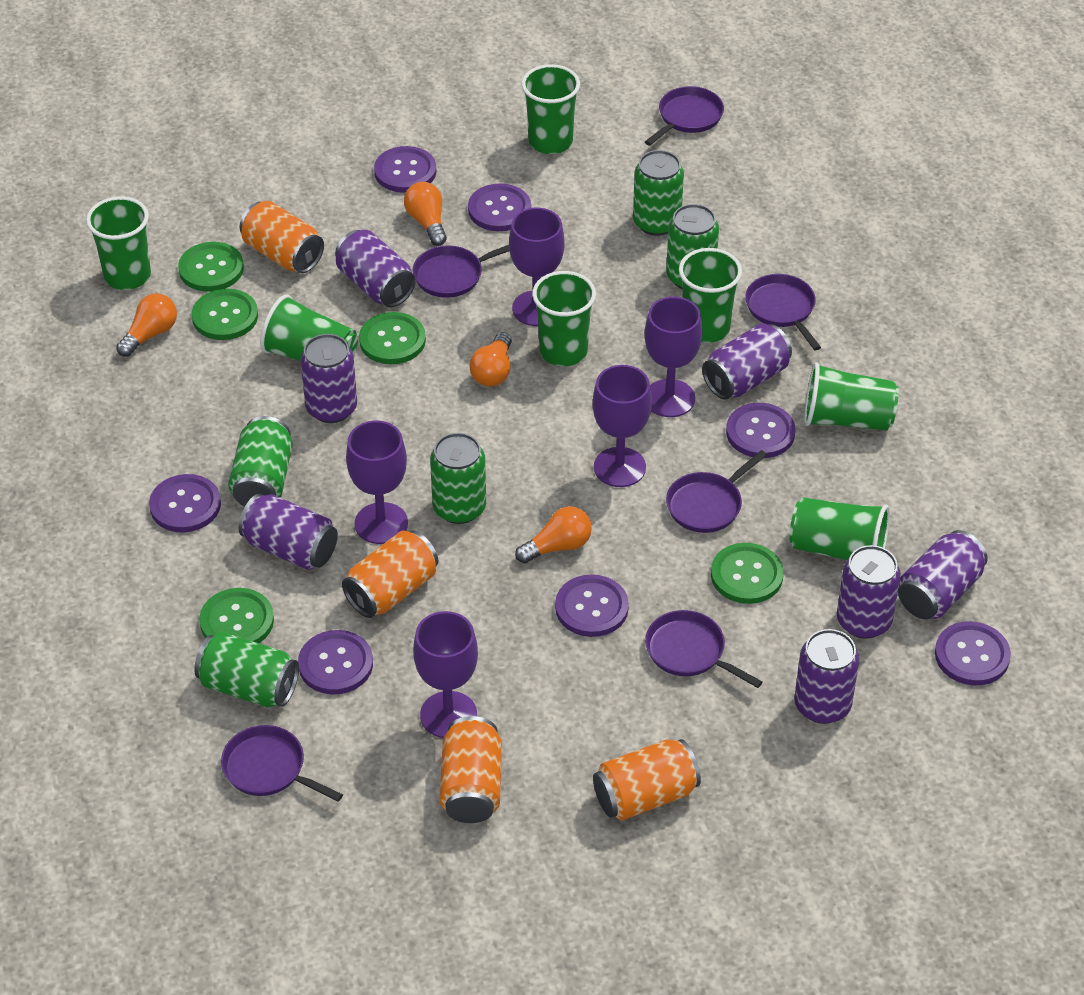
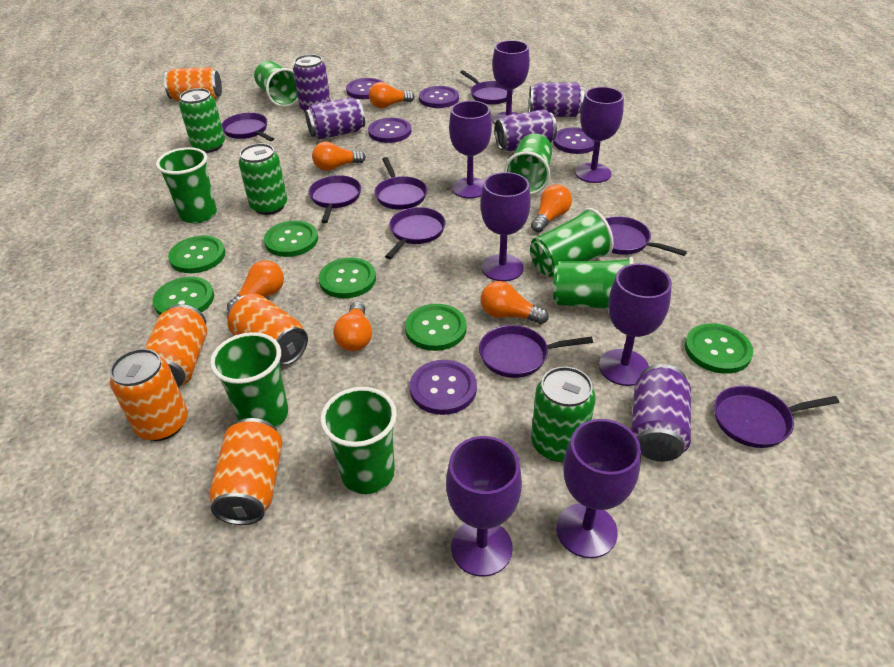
green button: [178,242,244,292] [192,289,258,340] [199,588,274,643] [359,312,426,364] [711,543,784,604] = 5 -> [152,277,214,315] [168,236,225,273] [264,221,318,257] [319,257,376,298] [405,304,467,351] [685,323,753,374] = 6
green can: [194,632,299,707] [228,416,293,506] [430,433,486,524] [633,150,684,236] [666,204,719,289] = 5 -> [179,88,225,153] [239,143,287,215] [531,366,596,462] = 3
orange can: [240,201,324,273] [342,531,438,618] [440,716,502,823] [593,739,701,820] = 4 -> [110,349,188,441] [144,304,207,387] [164,67,222,101] [209,418,283,525] [227,294,308,366] = 5
orange light bulb: [116,293,177,357] [404,182,447,246] [469,332,512,387] [515,506,592,563] = 4 -> [227,260,284,311] [312,142,366,171] [333,302,372,351] [369,82,415,108] [481,281,549,324] [531,184,572,232] = 6
purple button: [149,474,221,532] [298,630,373,694] [374,146,437,193] [468,183,531,231] [555,575,629,637] [726,403,795,458] [935,621,1011,685] = 7 -> [346,78,383,99] [368,118,411,143] [410,360,477,415] [419,86,459,108] [553,127,595,154] = 5
purple can: [239,494,338,570] [300,334,357,423] [335,230,416,307] [702,323,792,400] [794,629,859,724] [837,545,901,639] [898,530,988,619] = 7 -> [293,54,331,112] [305,97,365,140] [495,109,557,151] [529,83,584,117] [631,364,691,462] = 5
purple goblet: [346,421,408,544] [413,611,478,738] [509,208,564,326] [593,365,652,487] [645,296,702,417] = 5 -> [446,436,522,576] [449,101,492,199] [481,172,531,281] [492,40,530,124] [556,419,641,558] [575,87,624,183] [599,263,672,386] = 7
purple pan: [221,725,343,802] [413,245,509,298] [645,86,724,146] [645,610,763,688] [666,450,767,533] [745,274,821,350] = 6 -> [222,113,274,141] [309,175,361,223] [374,157,427,210] [385,207,446,259] [460,70,514,105] [479,325,593,378] [605,216,687,256] [714,386,839,448] = 8

